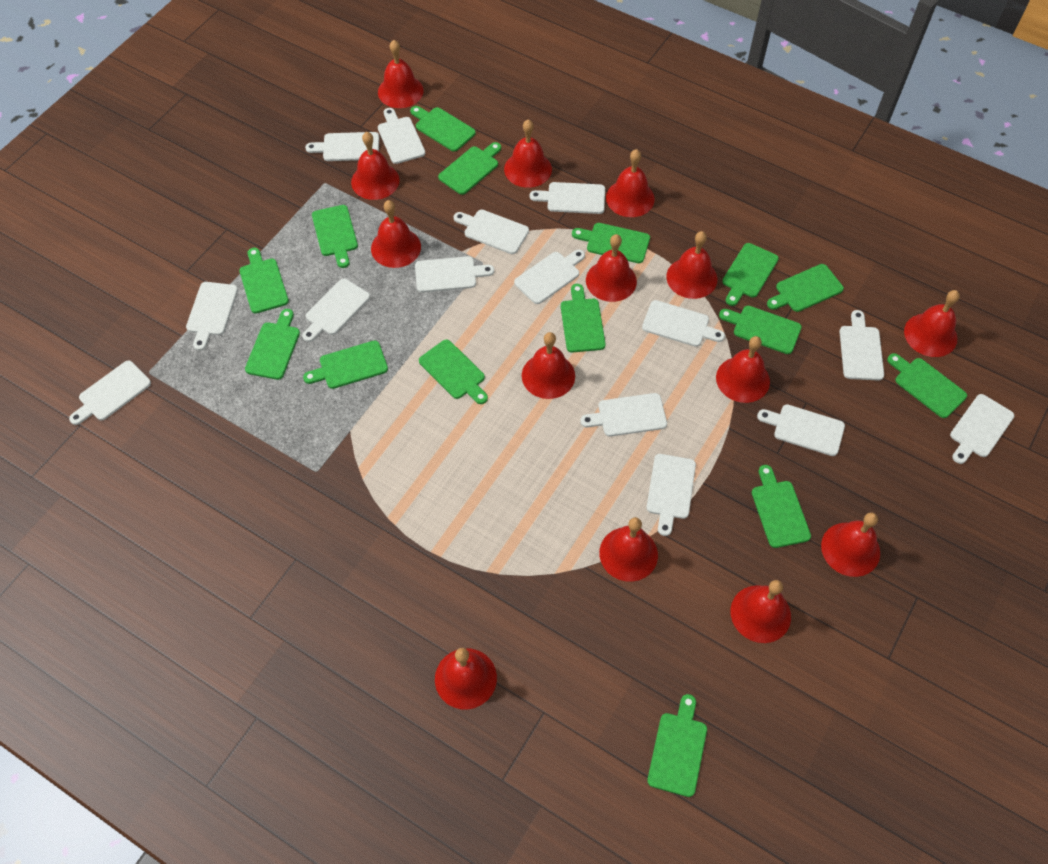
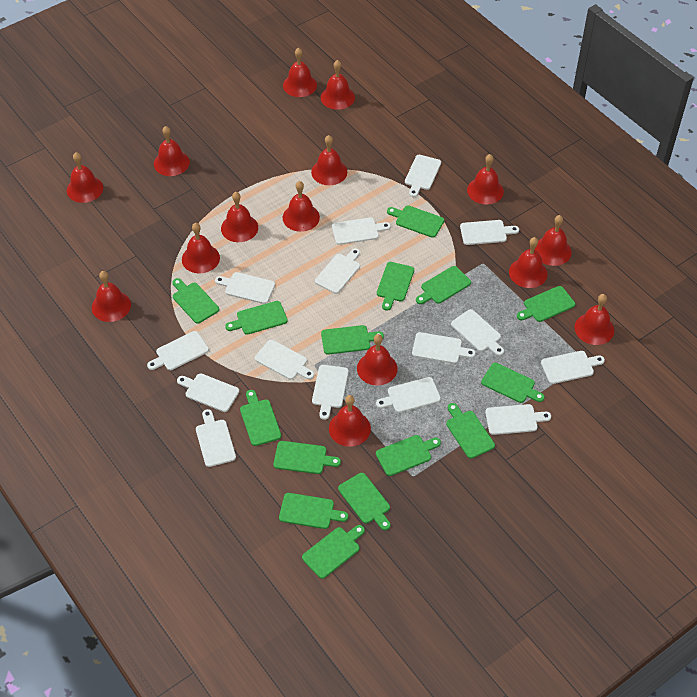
red bell: [351,132,400,200] [371,200,421,268] [378,40,424,108] [435,648,497,709] [504,119,552,188] [522,332,575,399] [586,234,637,302] [599,517,658,582] [606,149,655,217] [666,231,717,299] [716,336,770,403] [731,580,791,643] [821,512,880,577] [904,290,960,357] = 14 -> [67,153,103,203] [92,271,131,322] [154,126,190,176] [182,223,220,274] [221,192,258,242] [283,48,317,97] [283,181,320,232] [311,135,347,185] [321,60,355,110] [329,395,371,447] [357,334,397,386] [467,154,504,205] [509,237,548,288] [535,215,572,266] [574,294,615,345] = 15

